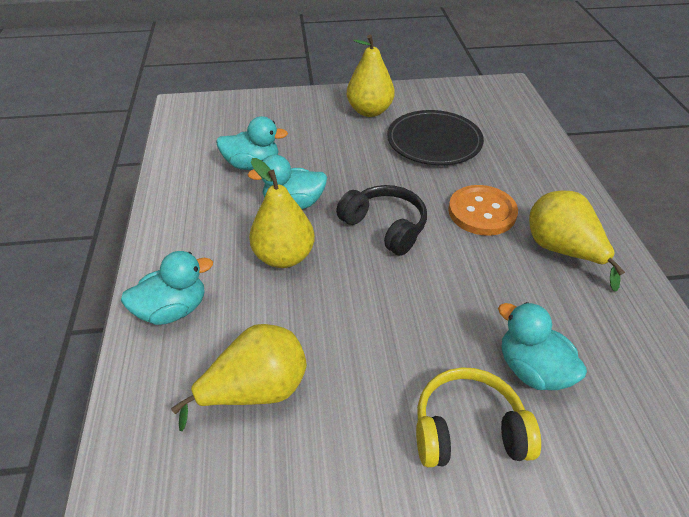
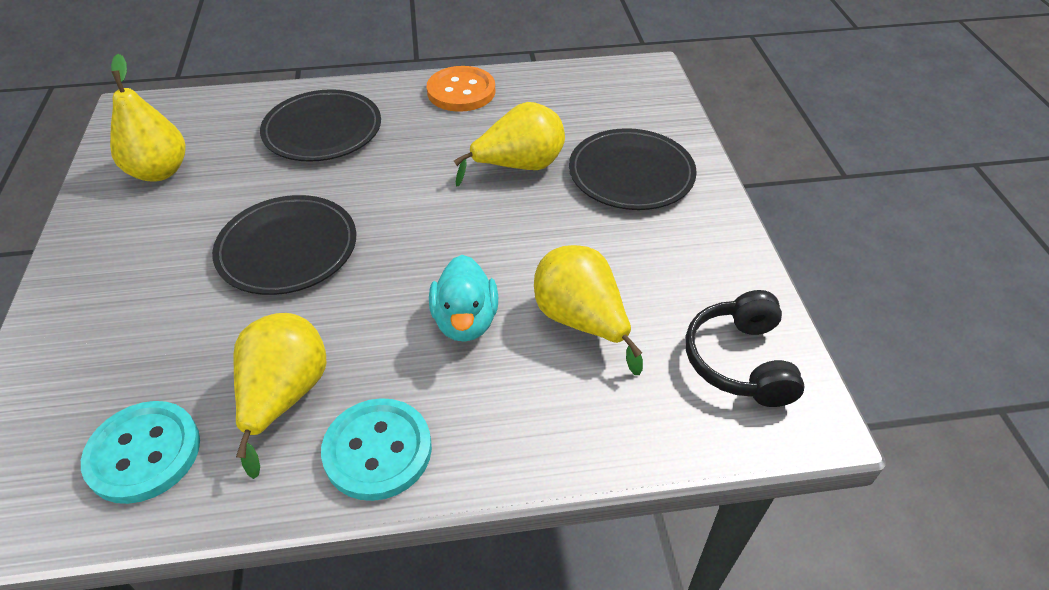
black plate: [387,110,484,165] = 1 -> [212,195,356,295] [260,89,381,162] [569,128,697,210] = 3
turquoise button: none = 0 -> [81,401,200,504] [321,398,432,501] = 2
turquoise duck: [121,251,213,325] [216,116,288,170] [248,155,327,209] [498,302,587,390] = 4 -> [429,255,498,342] = 1
yellow headphones: [416,367,541,467] = 1 -> none = 0

